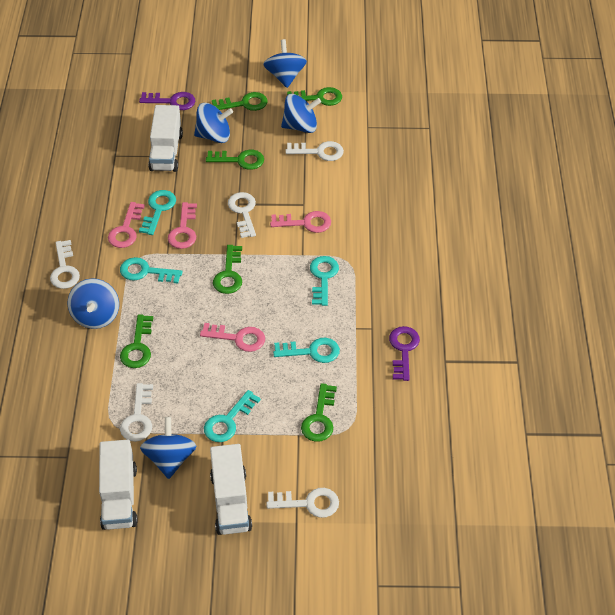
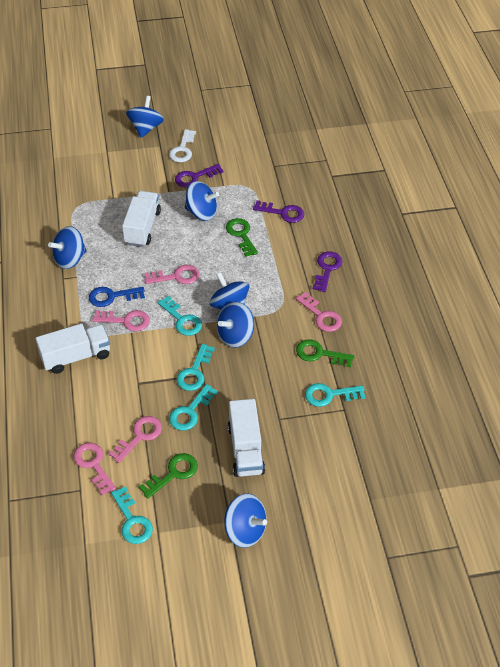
blue key: none = 0 -> [89,287,145,307] = 1
blue spinning top: [67,278,119,329] [140,417,196,479] [194,103,233,143] [263,39,307,88] [281,94,321,133] = 5 -> [48,226,87,269] [126,96,164,138] [185,181,219,221] [209,272,250,310] [217,302,254,348] [224,494,267,548] = 6
green key: [120,315,153,368] [206,150,264,170] [212,92,268,111] [213,245,242,294] [287,87,342,106] [301,383,337,442] = 6 -> [139,453,198,499] [226,218,258,257] [296,339,354,367] = 3
pink key: [108,202,145,248] [168,202,197,249] [200,323,265,352] [270,211,331,233] = 4 -> [73,442,116,496] [92,310,150,331] [108,416,162,463] [144,265,199,284] [296,292,342,332] = 5
purple key: [139,92,195,110] [389,326,420,381] = 2 -> [175,164,224,188] [253,200,304,223] [313,251,343,292] = 3
white key: [50,240,80,289] [120,383,153,442] [228,192,256,238] [266,488,339,518] [286,141,344,161] = 5 -> [169,129,196,162] = 1

